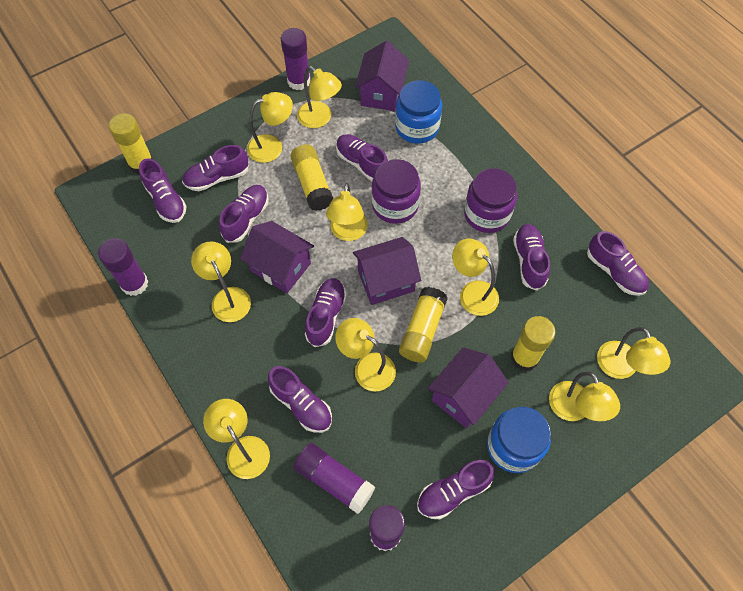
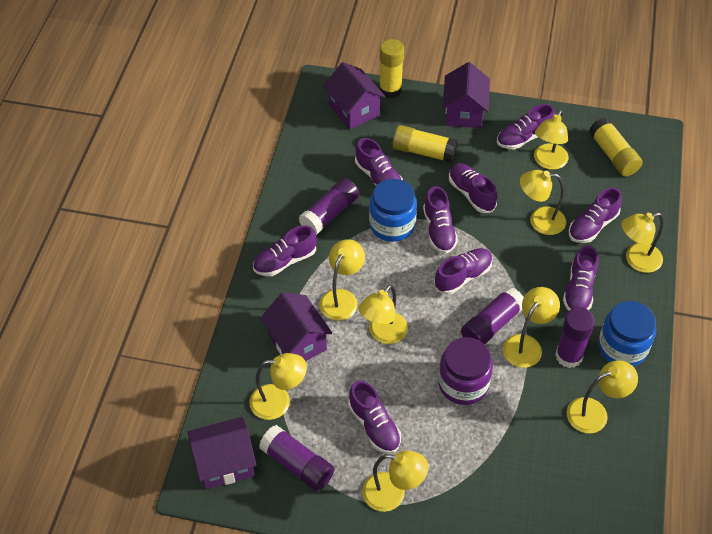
purple jar: [372,159,421,224] [464,168,517,233] = 2 -> [438,337,493,405] = 1
yellow glue stick: [109,113,153,174] [290,144,333,211] [399,287,448,363] [511,316,555,371] = 4 -> [379,39,404,98] [393,125,458,163] [589,118,643,177] = 3

